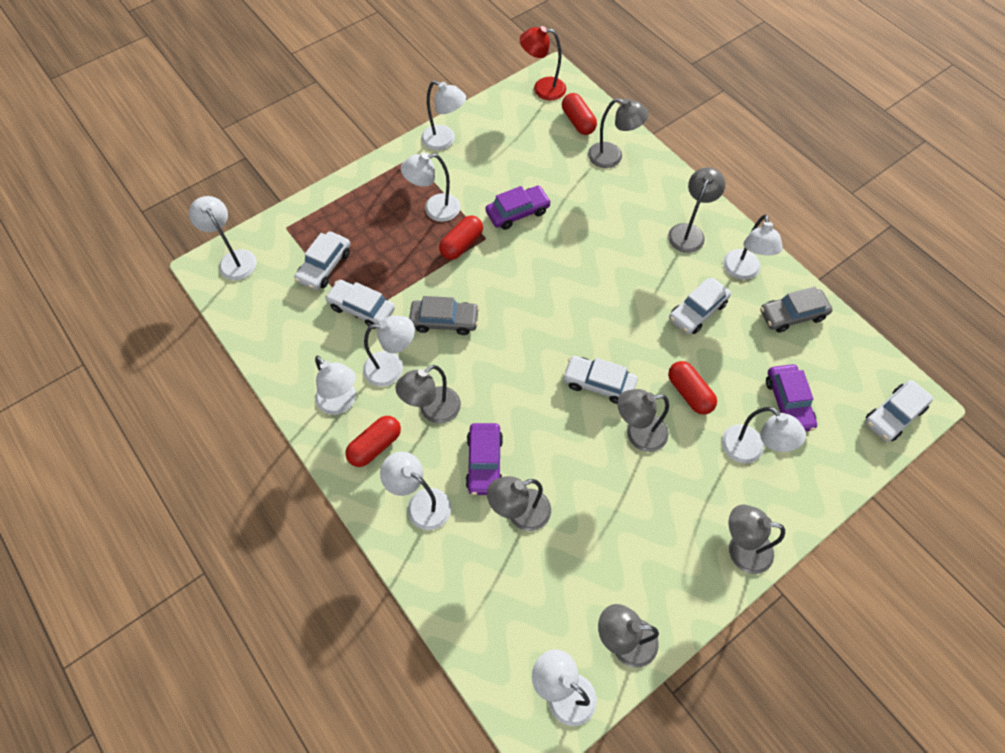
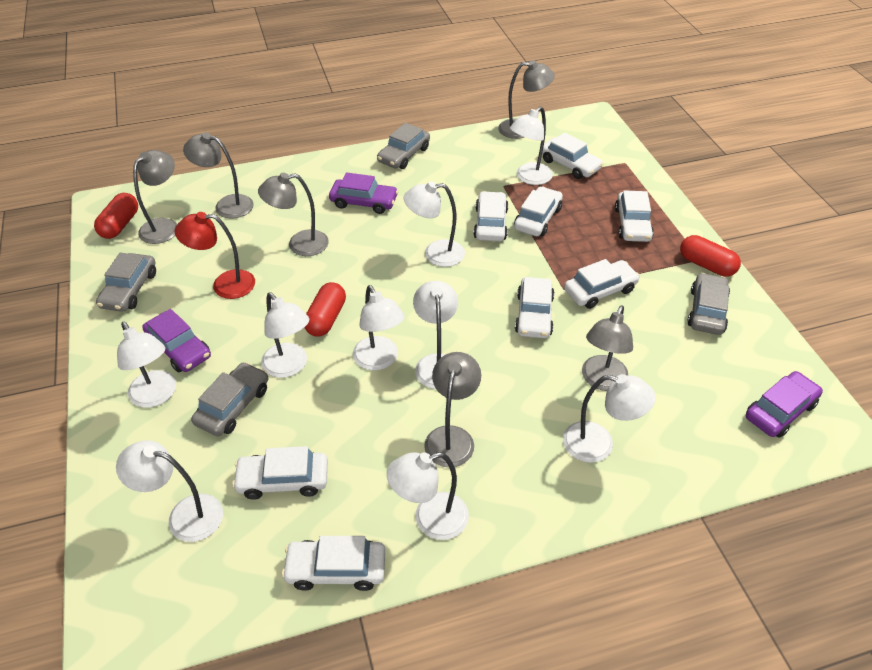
grey car: [409,296,479,335] [760,286,833,333] = 2 -> [96,253,156,312] [191,362,268,436] [377,123,430,169] [687,273,730,335] = 4
grey lamp: [395,365,461,423] [487,476,551,531] [588,98,649,168] [598,604,659,668] [617,389,669,452] [668,167,725,253] [729,505,785,574] = 7 -> [133,150,177,244] [183,133,254,219] [258,173,329,256] [424,352,481,467] [498,60,555,139] [582,305,633,391] = 6
red capsule: [345,416,401,467] [439,215,483,260] [562,93,597,135] [668,361,717,415] = 4 -> [94,193,138,239] [304,282,346,337] [680,235,741,277] = 3
white car: [294,231,350,290] [325,280,395,329] [563,356,637,404] [669,278,731,334] [865,380,933,442] = 5 -> [232,446,328,500] [282,536,385,591] [473,191,508,241] [514,186,563,236] [515,277,554,338] [542,133,603,179] [564,259,640,309] [615,190,654,242] = 8

